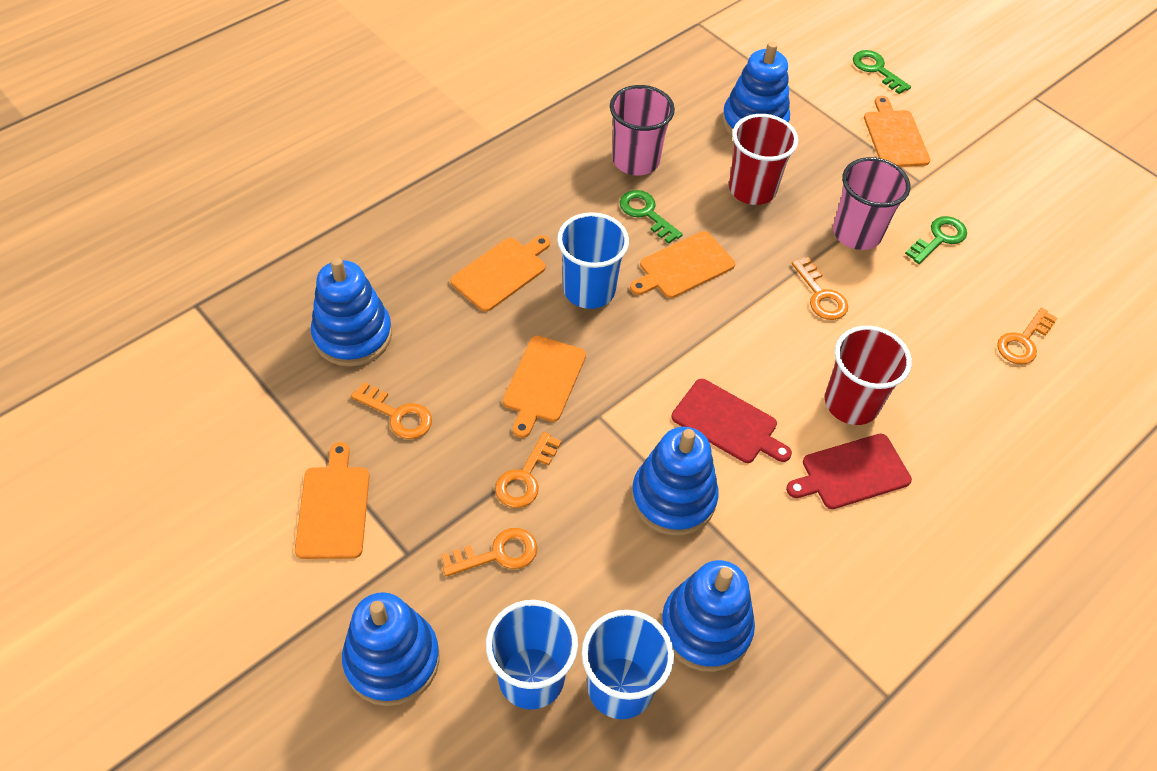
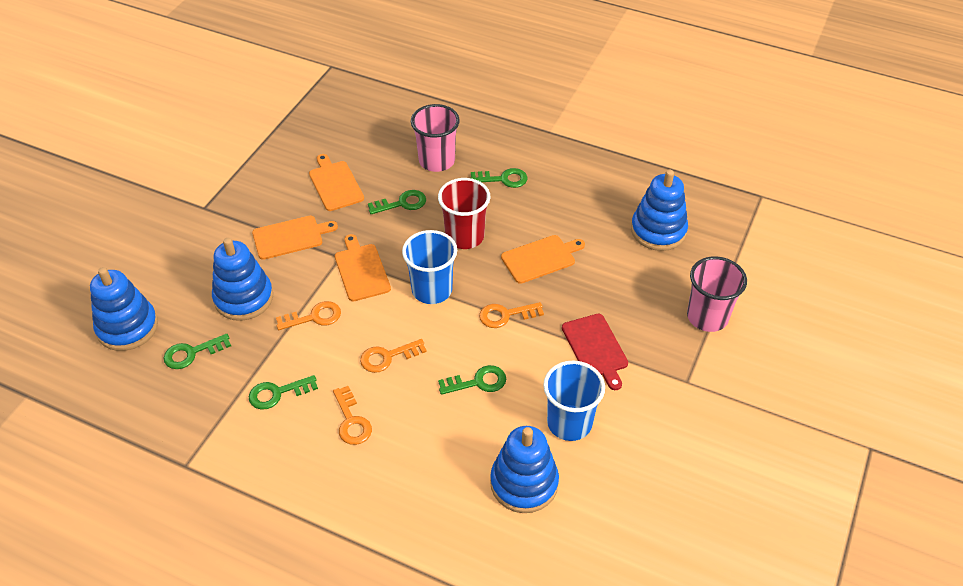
blue cup: [486,600,578,709] [557,212,629,309] [582,610,674,719] = 3 -> [402,230,457,304] [543,361,605,441] = 2
blue stacking toy: [311,257,392,367] [342,592,440,706] [631,427,719,536] [661,560,755,672] [722,42,790,137] = 5 -> [90,267,158,351] [212,238,273,321] [490,426,559,513] [631,170,688,251] = 4
green key: [620,190,683,244] [853,50,911,94] [905,216,967,264] = 3 -> [164,334,231,369] [249,375,318,410] [368,190,426,214] [438,365,506,395] [471,168,528,188] = 5
orange cutting board: [295,442,370,559] [450,235,550,312] [503,335,586,438] [630,231,735,298] [864,96,930,167] = 5 -> [252,216,338,260] [309,154,364,211] [335,234,391,301] [501,235,585,284] = 4
orange key: [351,382,432,439] [441,528,537,577] [495,432,562,508] [792,257,848,320] [997,308,1058,365] = 5 -> [276,301,341,330] [333,386,372,445] [360,339,427,373] [479,302,544,328] = 4
red cup: [729,114,798,205] [825,326,912,425] = 2 -> [438,178,490,249] = 1
red cutting board: [671,379,792,463] [786,434,912,509] = 2 -> [562,314,628,390] = 1

